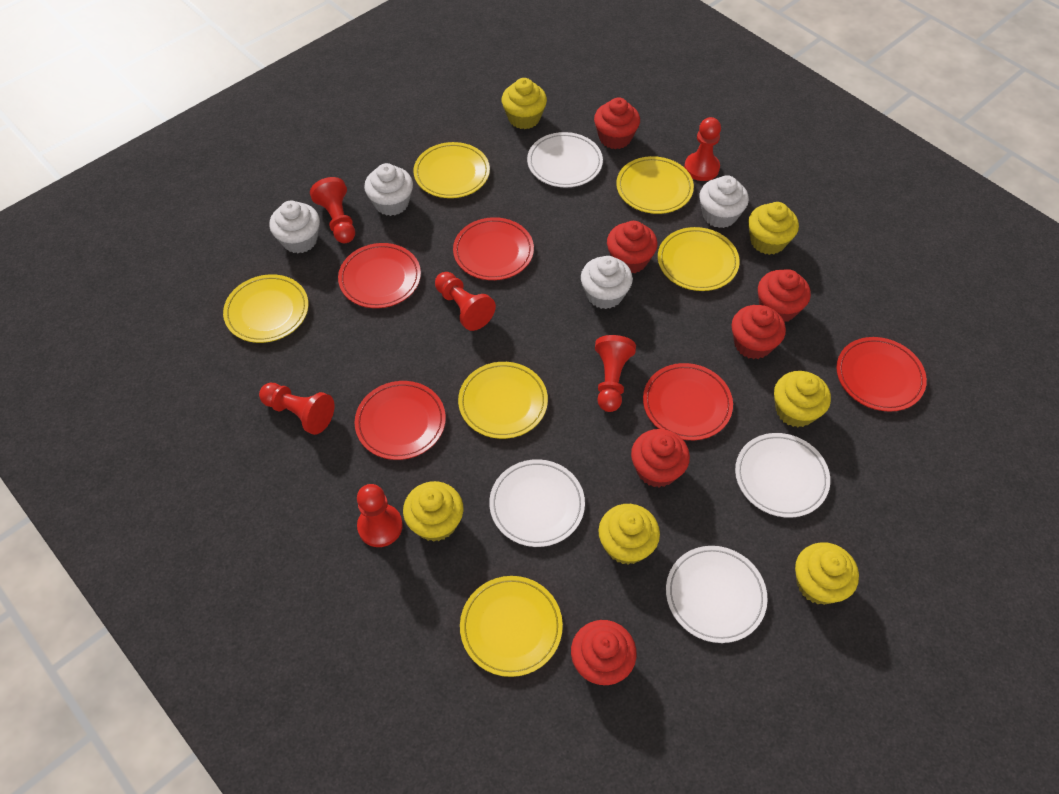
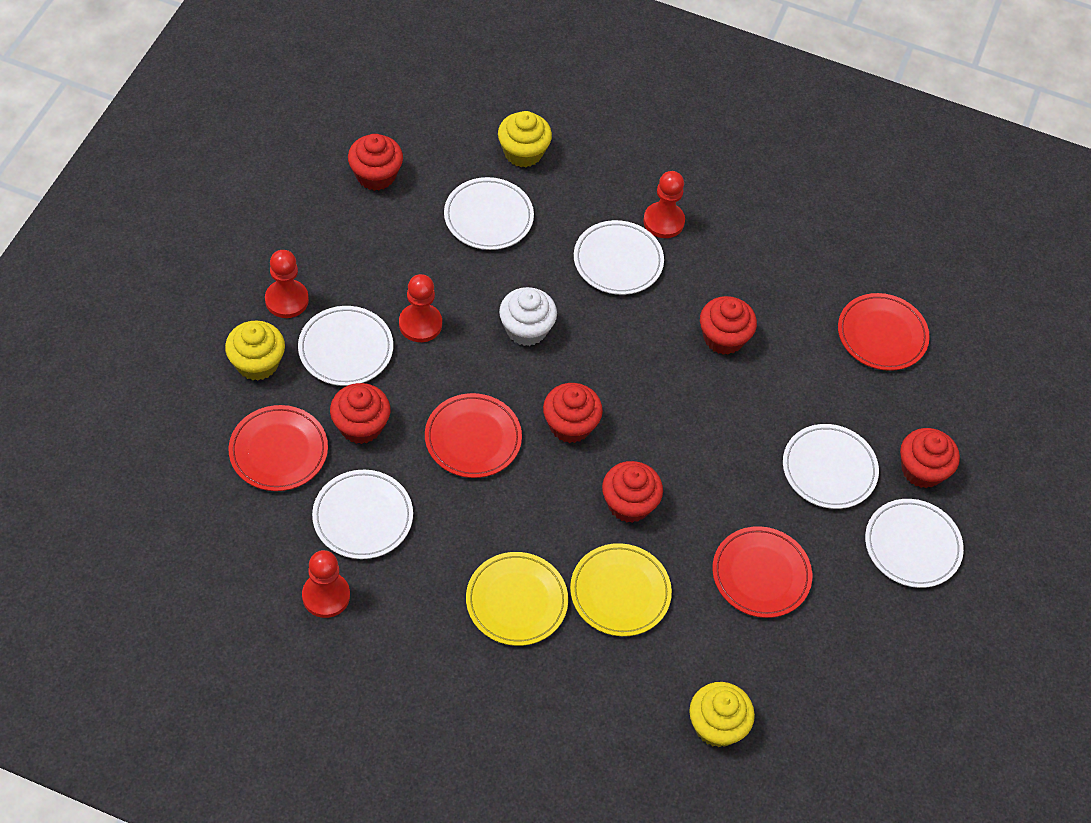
red pawn: [259,383,334,435] [310,177,355,243] [357,484,403,547] [435,272,496,331] [595,335,636,412] [684,117,721,181] = 6 -> [265,250,309,318] [302,550,350,618] [399,274,442,342] [643,171,685,238] = 4
red plate: [338,243,421,308] [354,381,446,460] [453,217,534,280] [643,363,733,440] [836,337,927,412] = 5 -> [229,405,328,491] [425,393,522,478] [712,526,812,618] [838,293,930,371] = 4
white cupcake: [269,201,320,253] [364,163,413,216] [581,256,633,309] [699,175,749,228] = 4 -> [499,287,557,346] = 1
white plate: [489,459,585,547] [527,132,603,187] [666,546,768,643] [735,433,830,518] = 4 -> [298,306,393,386] [312,470,413,559] [444,177,534,250] [574,220,664,295] [783,424,879,509] [865,499,964,588] = 6
yellow cupcake: [403,481,463,542] [502,78,547,129] [598,504,660,565] [748,202,799,255] [774,371,831,427] [795,542,859,605] = 6 -> [225,320,285,381] [498,111,552,167] [689,682,755,747] = 3
yellow plate: [223,274,309,343] [413,142,490,198] [458,362,548,439] [460,576,563,677] [616,156,694,214] [658,227,740,291] = 6 -> [466,552,568,646] [570,543,672,636] = 2

